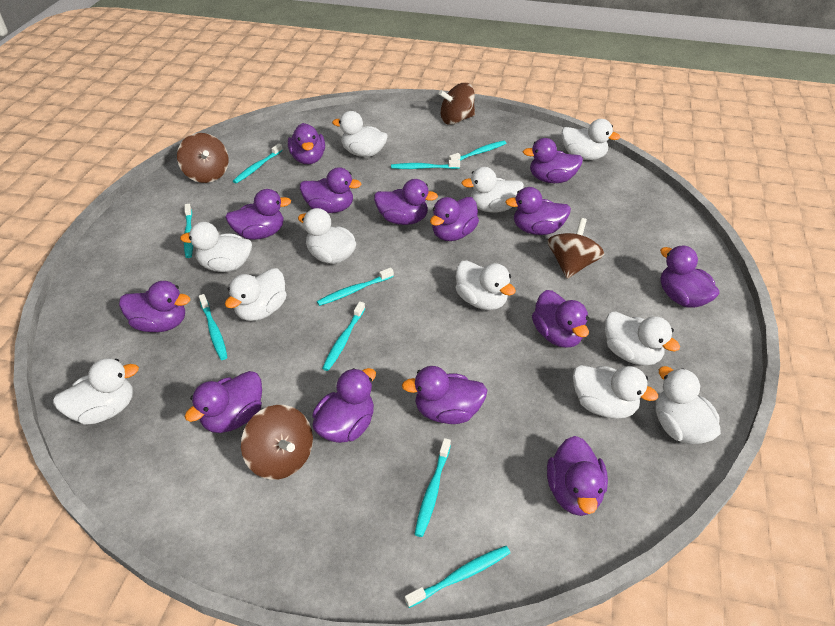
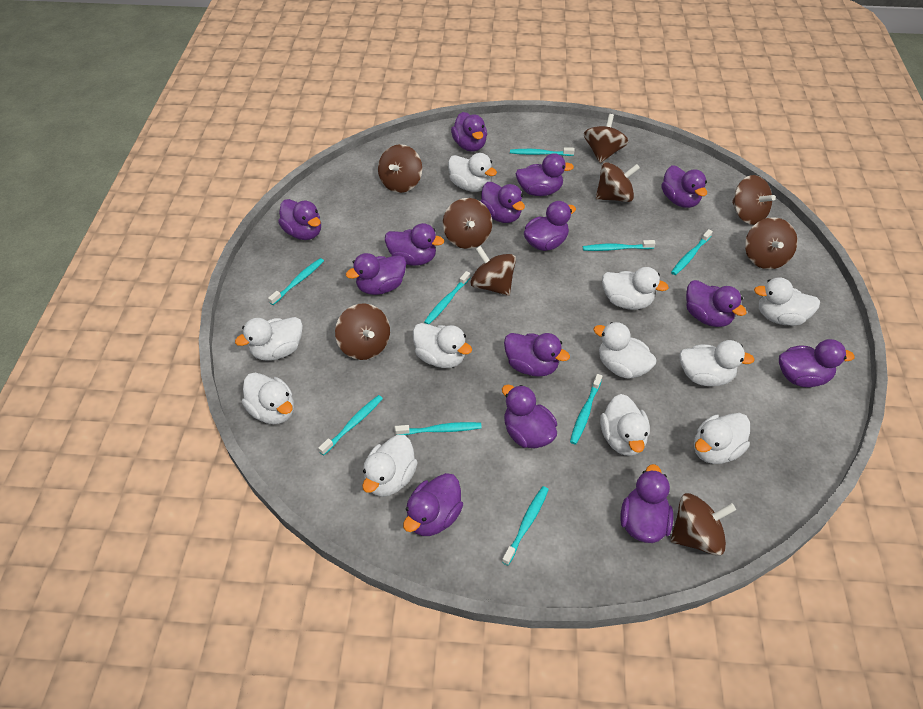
brown spinning top: [177,133,229,183] [241,405,313,480] [439,83,475,125] [547,218,604,279] = 4 -> [335,303,390,360] [378,144,422,193] [443,198,492,249] [471,246,516,296] [584,114,628,163] [596,162,640,202] [670,493,736,556] [732,175,776,225] [745,217,798,269] = 9

